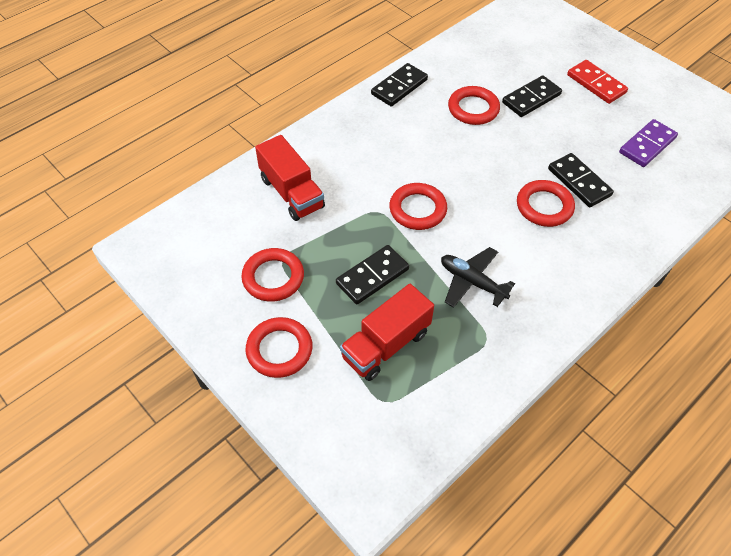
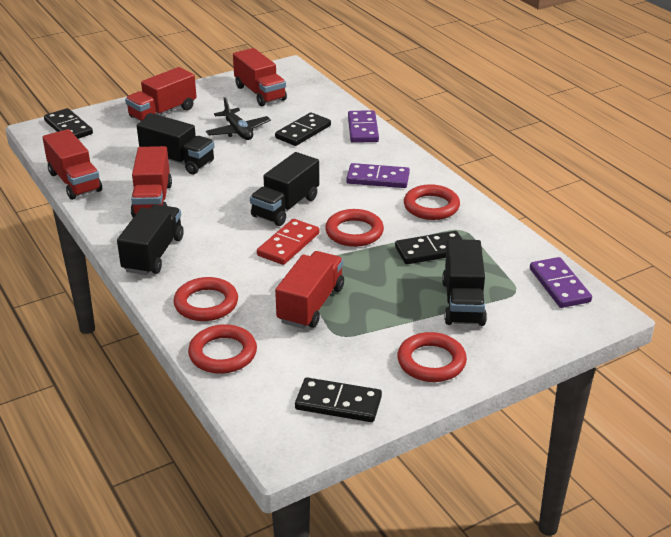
black truck: none = 0 -> [117,204,184,275] [137,114,215,174] [250,152,319,226] [442,239,487,326] = 4
purple domino: [619,119,678,167] = 1 -> [346,163,410,188] [348,110,379,143] [530,257,592,308] = 3
red truck: [255,135,325,221] [340,284,434,381] = 2 -> [42,129,102,200] [125,67,197,121] [131,146,172,218] [233,48,287,106] [275,251,344,329] = 5

